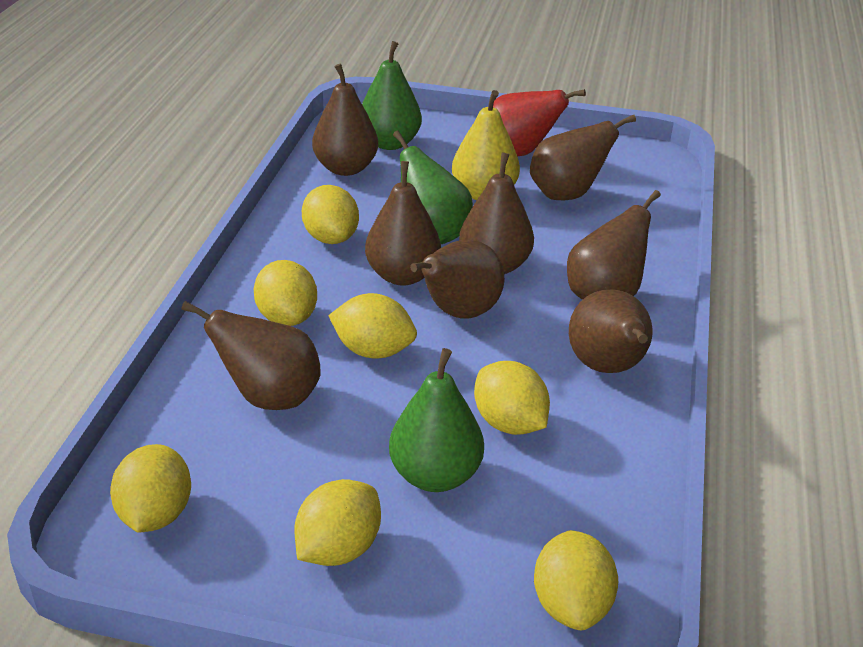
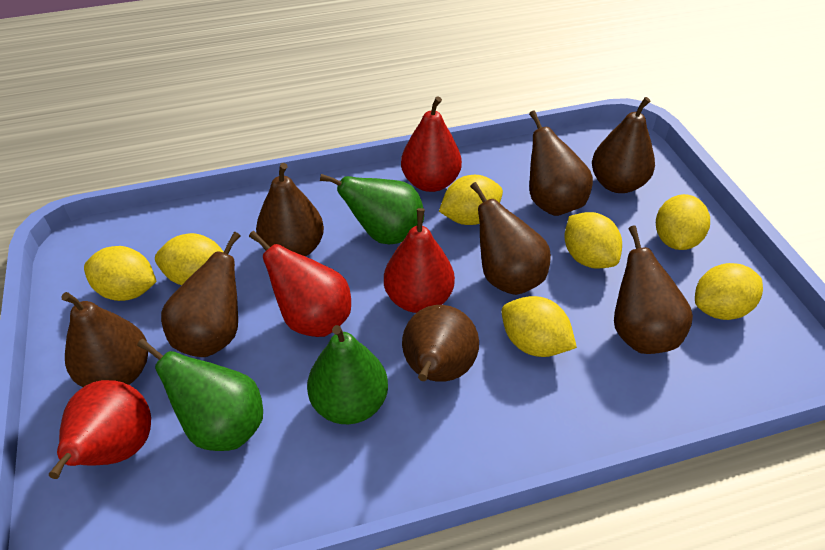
red pear: [493,89,586,156] = 1 -> [49,380,151,479] [249,231,351,337] [384,208,455,313] [401,96,462,192] = 4
yellow pear: [452,90,520,200] = 1 -> none = 0

